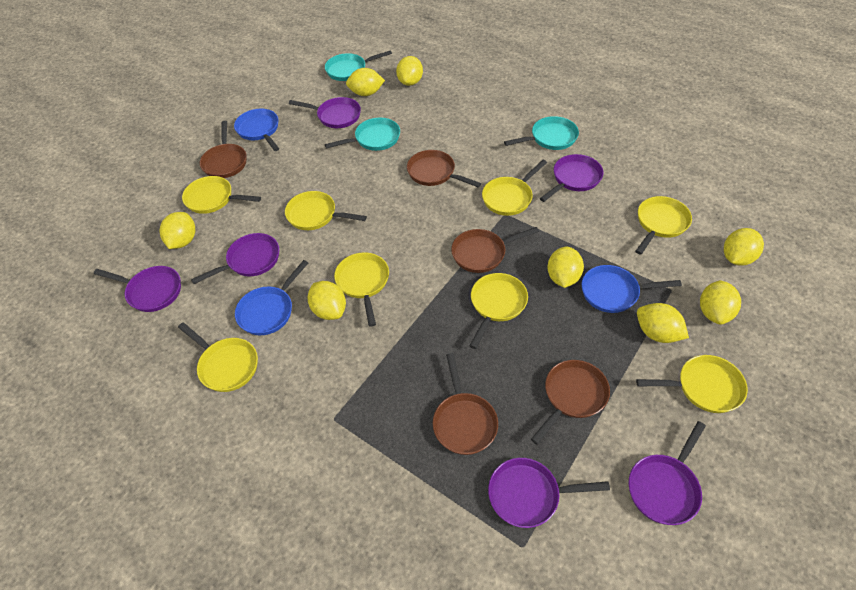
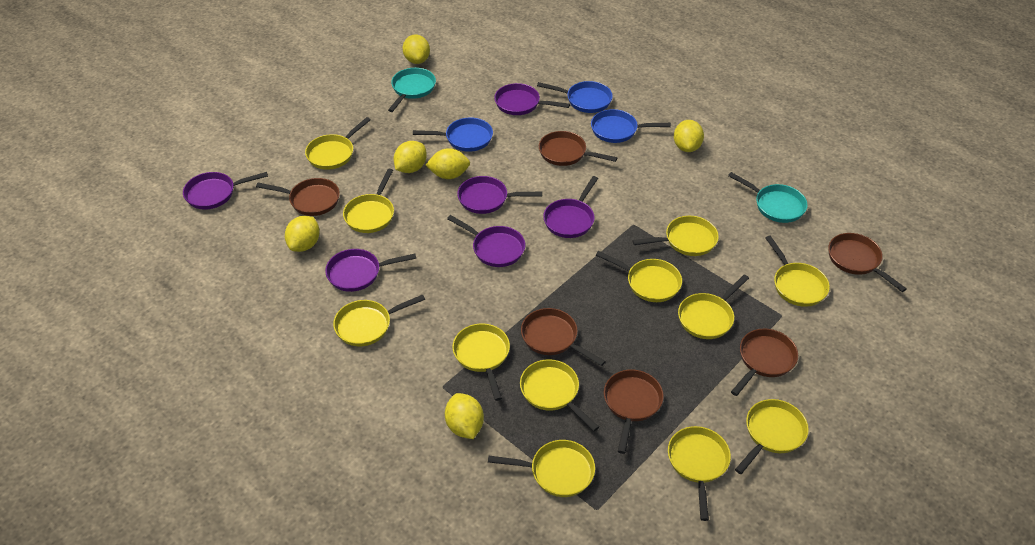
brown pan: [200,121,247,178] [407,150,481,188] [433,353,498,455] [451,227,539,273] [531,360,610,445] = 5 -> [256,178,340,216] [521,308,606,366] [539,131,617,166] [604,370,664,454] [731,329,798,396] [828,233,907,292] = 6
turquoise pan: [325,50,392,81] [325,118,400,151] [504,116,579,150] = 3 -> [388,68,436,112] [728,172,808,223] = 2
yellow lemon: [160,212,195,249] [308,281,346,320] [346,68,385,96] [396,56,423,86] [547,247,584,288] [637,303,689,343] [700,280,741,325] [724,228,764,266] = 8 -> [285,216,320,252] [394,141,427,173] [403,34,430,64] [426,148,470,179] [445,393,484,439] [674,120,704,152] = 6
yellow pan: [178,322,258,392] [182,176,261,214] [285,191,367,230] [334,252,389,327] [470,273,528,349] [482,160,547,216] [635,196,692,255] [636,355,748,413] = 8 -> [305,117,370,170] [333,294,425,346] [343,169,394,233] [452,324,510,401] [488,440,595,497] [520,359,599,431] [596,251,682,302] [632,216,719,256] [668,426,731,521] [678,274,749,339] [735,399,809,474] [765,236,830,307] = 12

